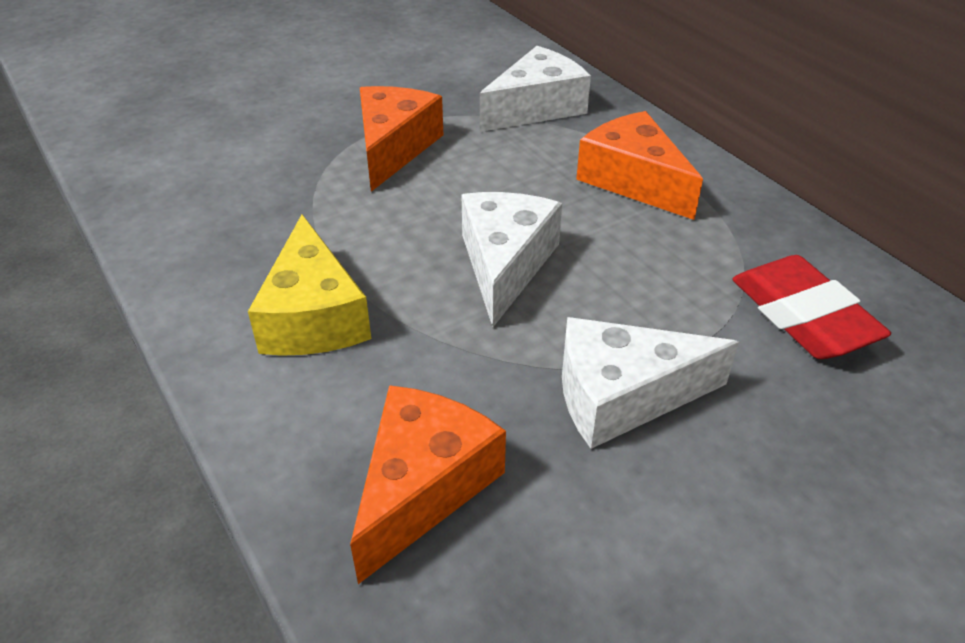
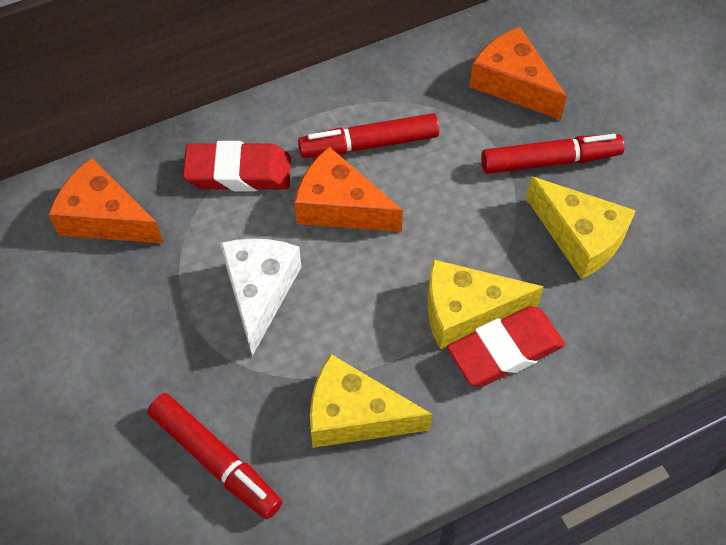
red eraser: [732,255,891,359] = 1 -> [183,141,291,191] [447,306,565,387] = 2
red marker: none = 0 -> [147,393,282,519] [298,113,439,158] [481,134,625,174] = 3
white cheese: [461,192,562,327] [480,46,591,132] [562,317,739,449] = 3 -> [220,238,301,356] = 1
yellow cheese: [248,214,371,356] = 1 -> [310,354,432,448] [427,259,544,349] [526,176,636,279] = 3

